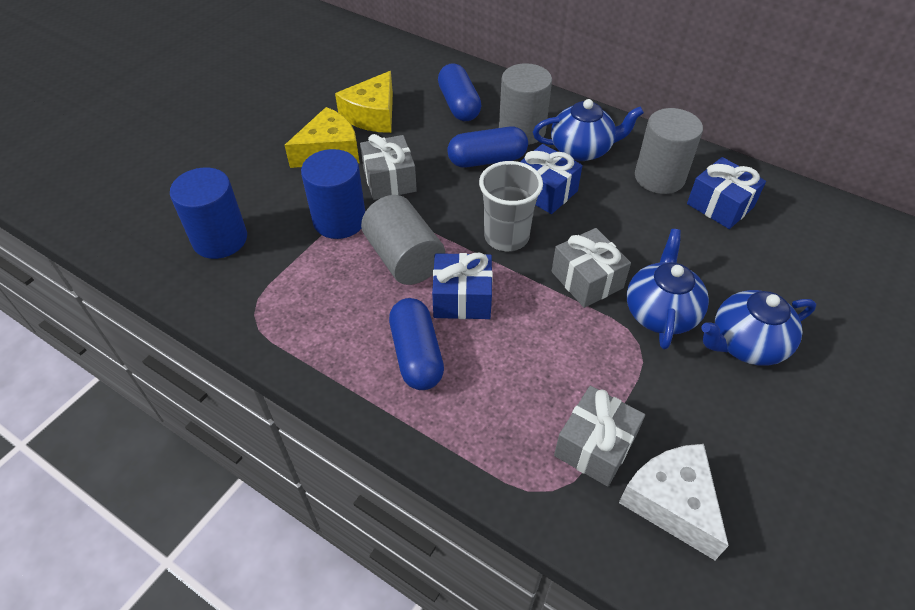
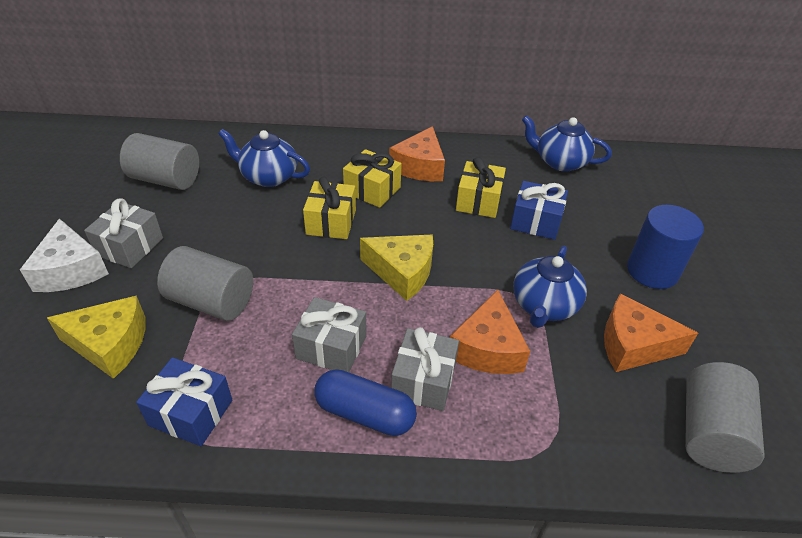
blue capsule: [389,298,444,390] [438,64,482,121] [447,127,528,168] = 3 -> [314,369,417,436] = 1
blue cylinder: [170,167,247,259] [301,149,365,239] = 2 -> [627,205,704,289] = 1
blue gift: [432,252,493,319] [520,144,583,214] [687,157,766,229] = 3 -> [136,357,232,446] [510,181,568,240] = 2
grey cup: [479,161,543,251] = 1 -> none = 0
orange cheese: none = 0 -> [389,126,445,181] [450,290,530,374] [604,293,698,372] = 3
yellow gift: none = 0 -> [303,177,356,239] [343,149,402,208] [456,157,506,218] = 3

